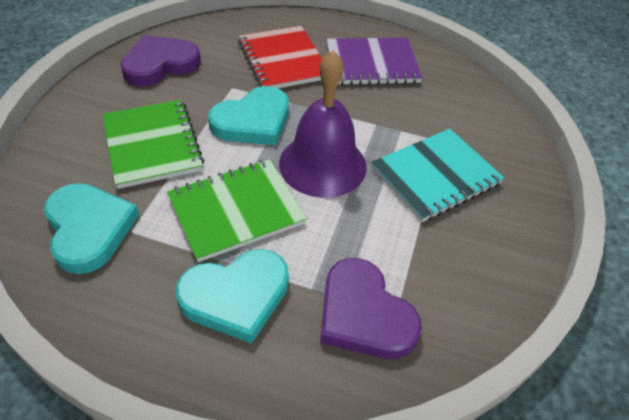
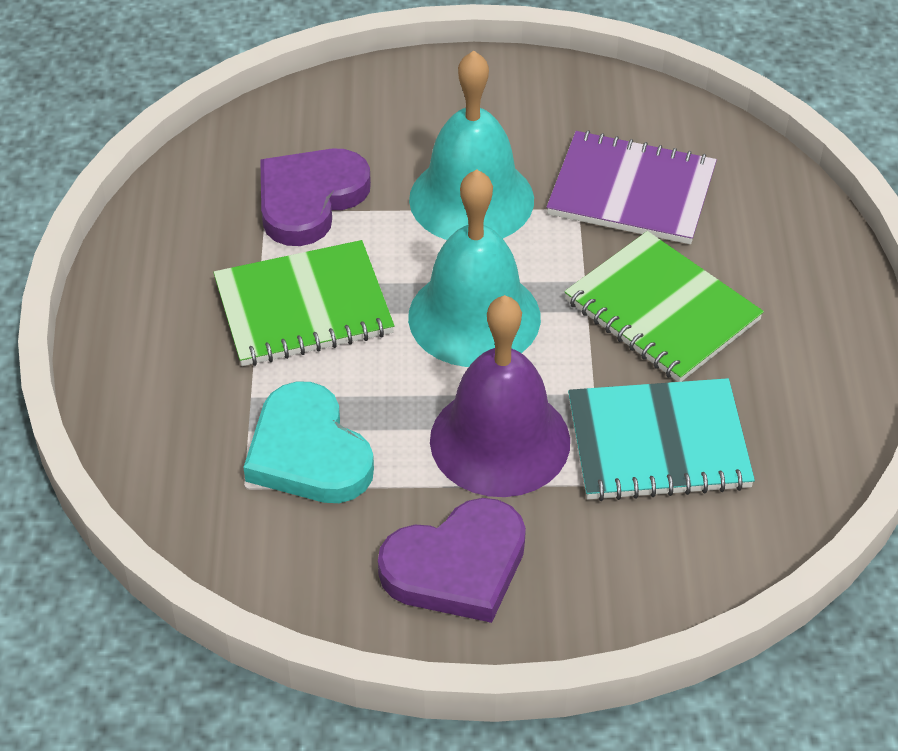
red notebook: [238,26,322,88] = 1 -> none = 0
turquoise bell: none = 0 -> [408,169,541,367] [409,51,534,240] = 2
turquoise heart: [44,183,139,274] [176,249,289,344] [208,86,289,145] = 3 -> [243,381,374,503] = 1

